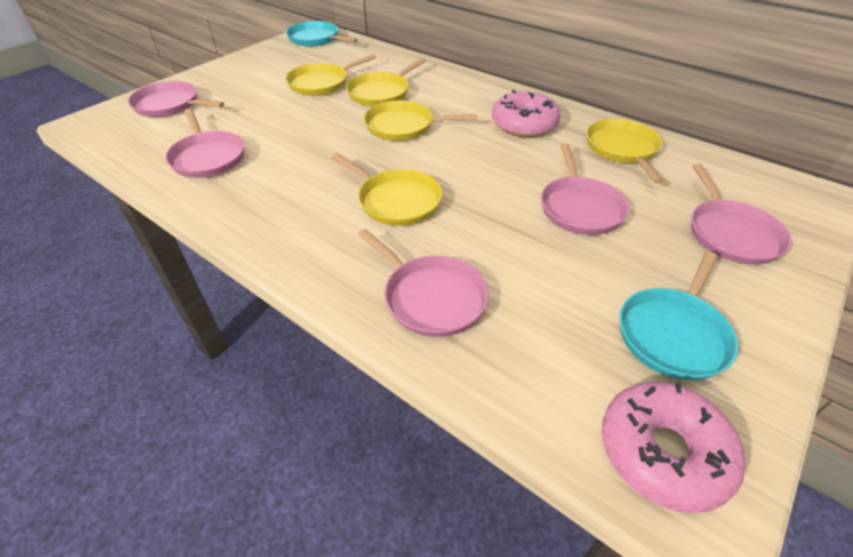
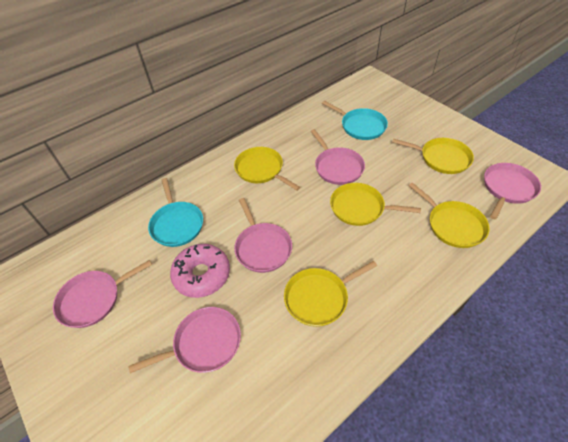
pink donut: [492,90,561,137] [602,381,745,513] = 2 -> [170,244,230,298] = 1

